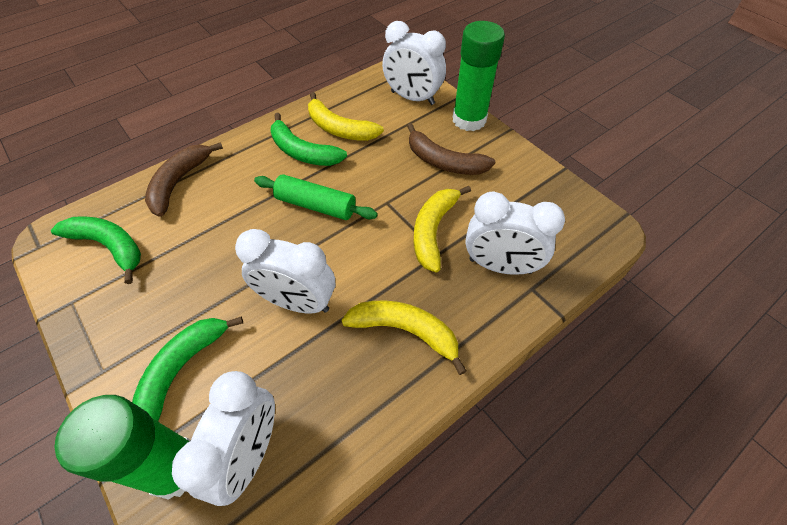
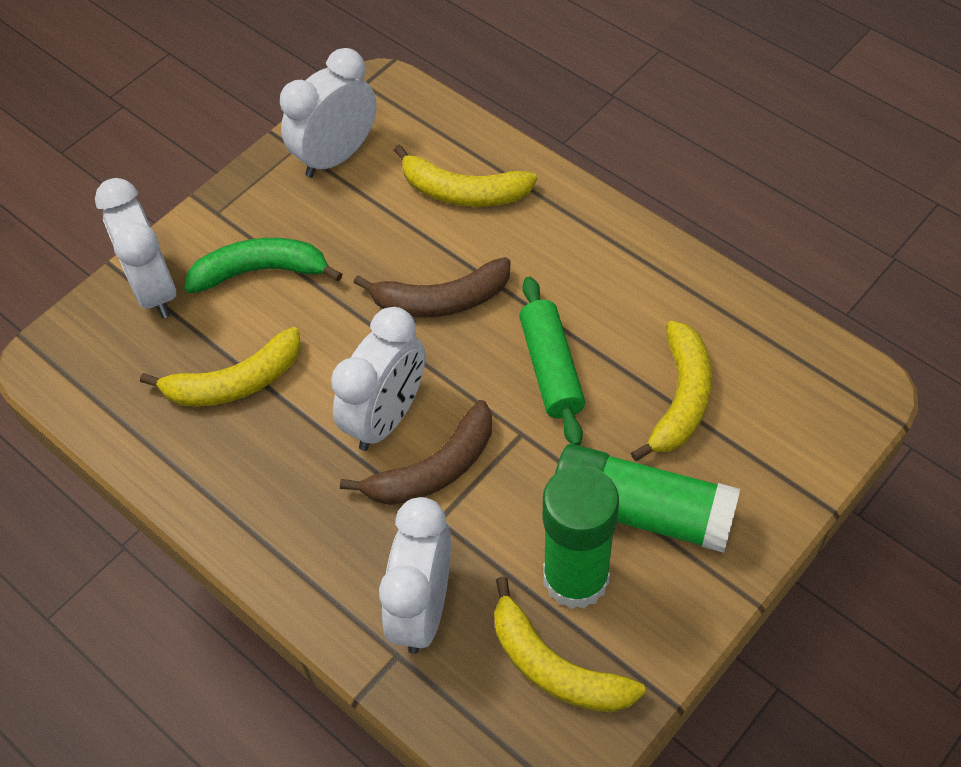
green banana: [51,216,141,284] [132,316,243,421] [271,113,347,166] = 3 -> [184,238,343,293] = 1
yellow banana: [308,92,384,141] [341,300,467,375] [414,186,471,272] = 3 -> [140,327,301,407] [394,145,537,207] [494,576,646,712] [631,321,712,461] = 4

